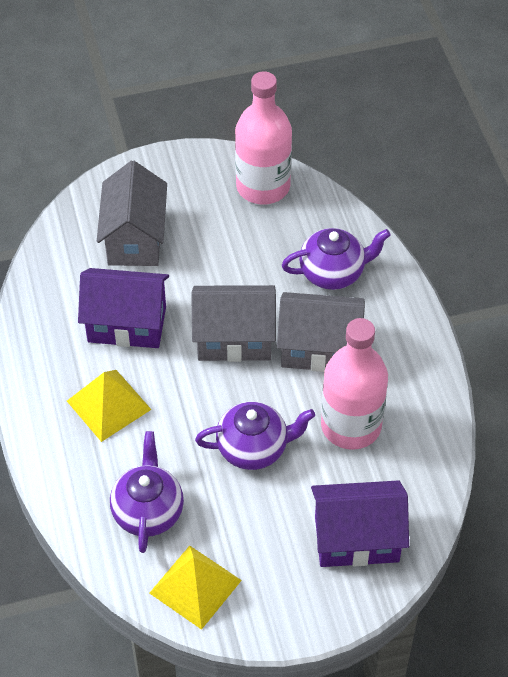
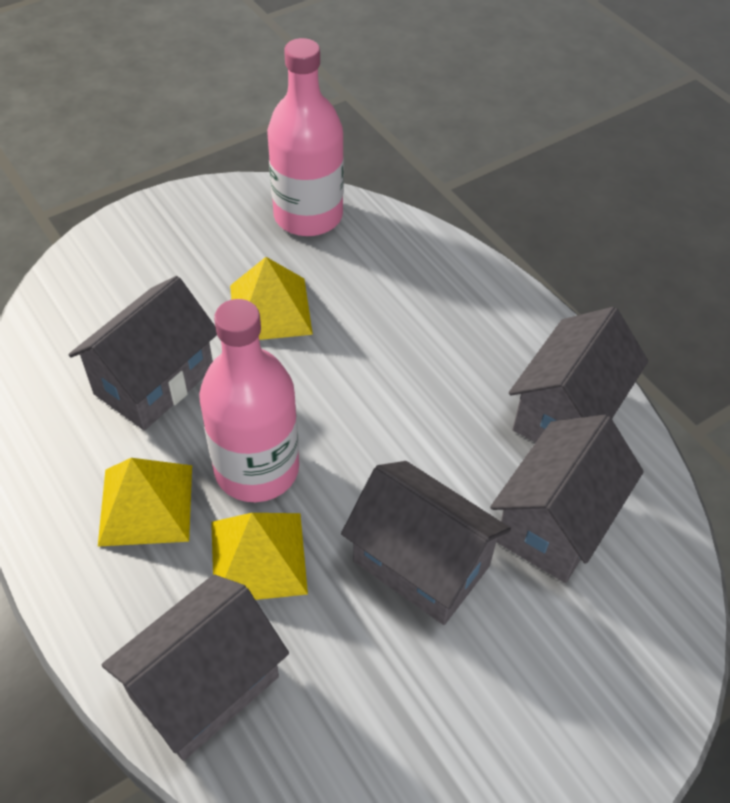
grey house: [97,161,167,266] [191,285,276,362] [277,292,365,372] = 3 -> [69,276,217,430] [102,574,289,761] [341,461,511,625] [490,415,644,583] [509,307,648,443] = 5
purple house: [78,268,169,348] [311,480,409,567] = 2 -> none = 0
purple teapot: [110,431,184,553] [195,402,315,470] [282,228,391,290] = 3 -> none = 0
yellow pyramid: [67,370,152,442] [150,545,242,630] = 2 -> [98,458,192,547] [211,513,308,600] [230,257,313,340] = 3

